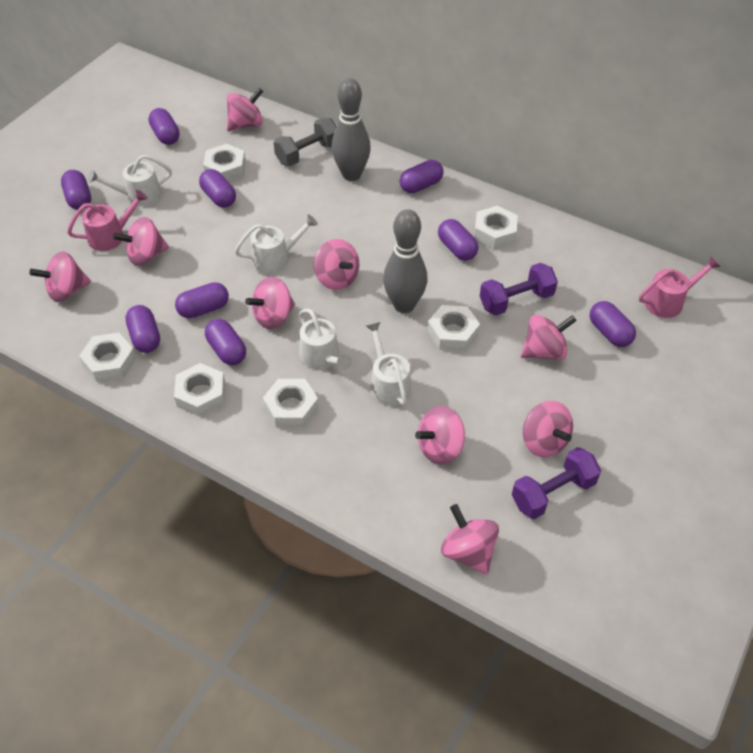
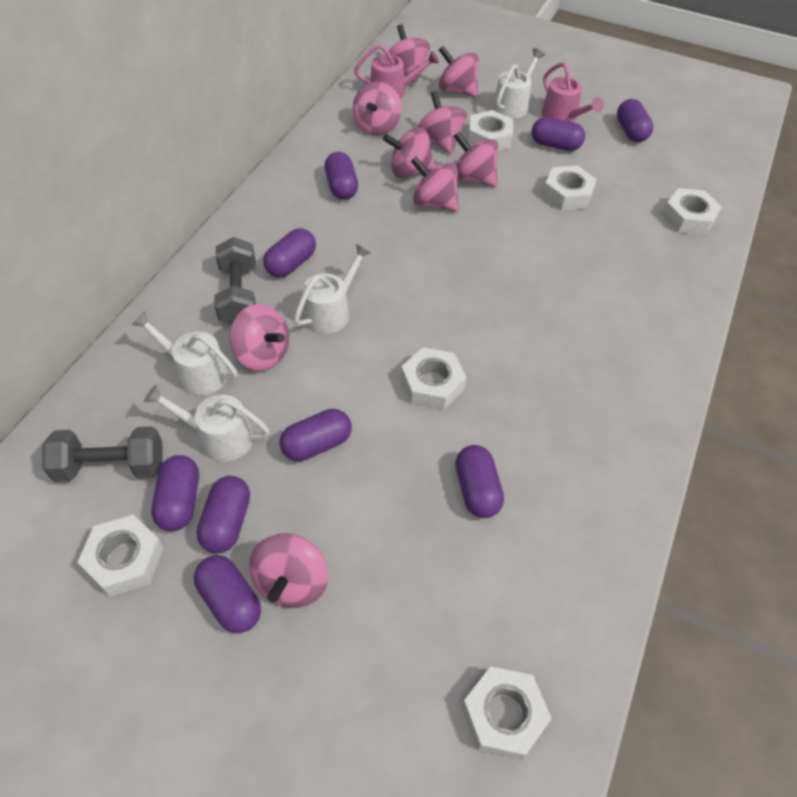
grey bowling pin: [332,78,371,181] [383,209,427,313] = 2 -> none = 0
grey dumbbell: [274,118,337,166] = 1 -> [42,426,163,482] [214,237,256,324] = 2
purple dumbbell: [480,263,558,315] [512,447,601,519] = 2 -> none = 0

